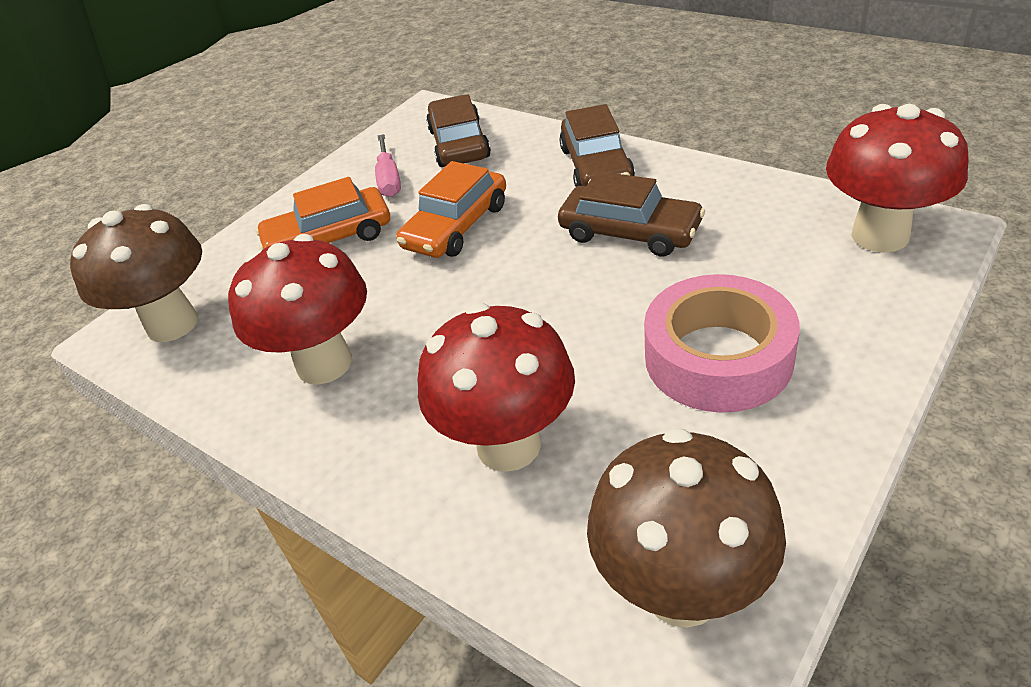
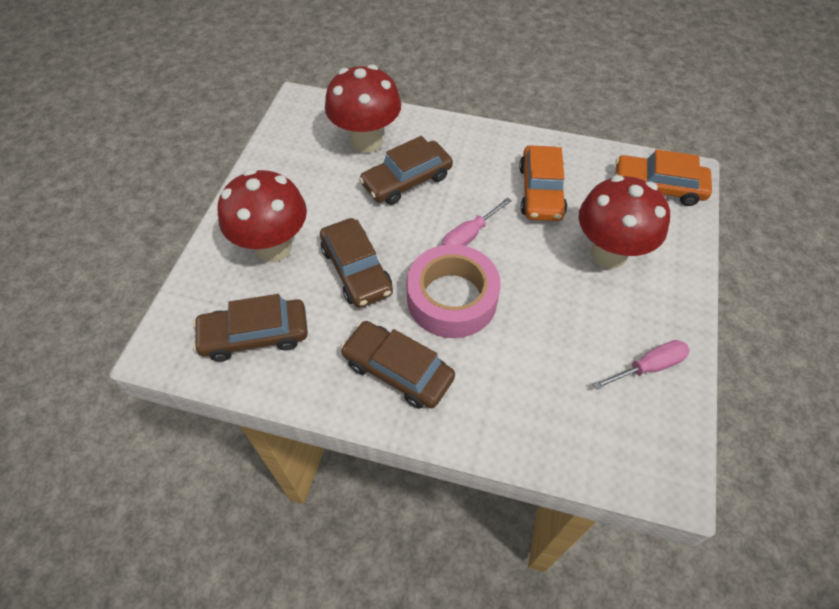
brown car: [426,94,491,167] [558,171,705,256] [559,104,635,187] = 3 -> [193,294,308,361] [320,218,393,308] [340,321,455,409] [359,136,453,205] = 4
brown mushroom: [70,204,202,342] [587,428,786,628] = 2 -> none = 0
pink screwdriver: [375,134,401,197] = 1 -> [442,197,512,246] [593,340,690,390] = 2

